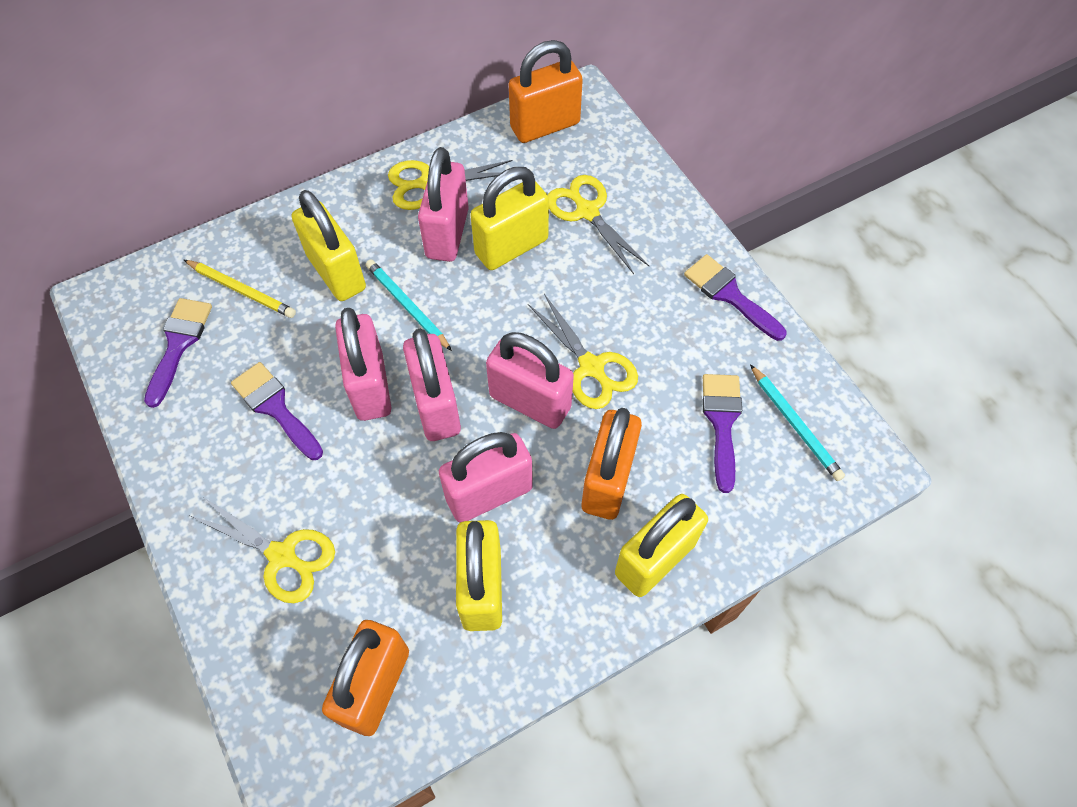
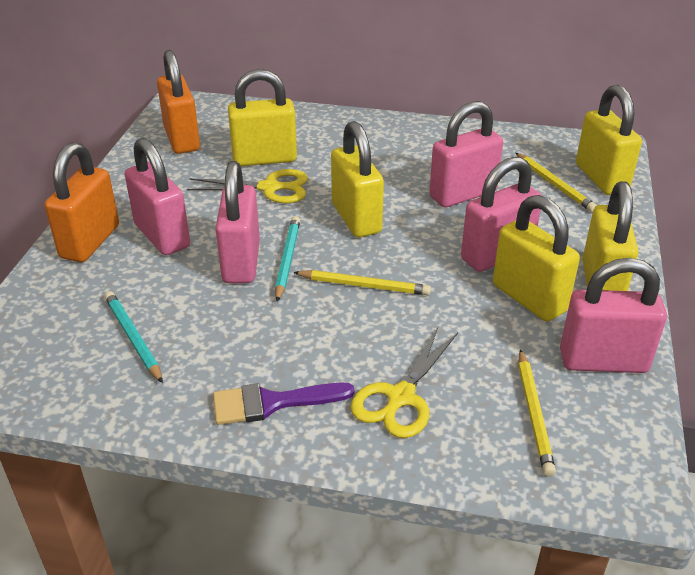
orange padlock: [322,620,409,736] [509,40,583,143] [582,408,642,520] = 3 -> [45,142,119,262] [157,50,200,154] = 2
purple brush: [144,298,212,408] [231,362,323,460] [684,254,787,341] [702,374,742,493] = 4 -> [213,382,354,425] = 1
yellow padlock: [292,190,366,301] [456,520,502,631] [470,167,549,270] [615,494,708,597] = 4 -> [228,69,297,166] [331,121,384,237] [493,195,580,322] [576,85,642,195] [582,181,638,291] = 5
yellow pencil: [184,260,296,318] = 1 -> [293,270,431,295] [516,153,597,212] [518,349,556,477] = 3
yellow scissors: [190,497,335,603] [388,160,513,210] [528,294,638,409] [547,175,649,274] = 4 -> [187,169,308,203] [351,328,458,438] = 2

